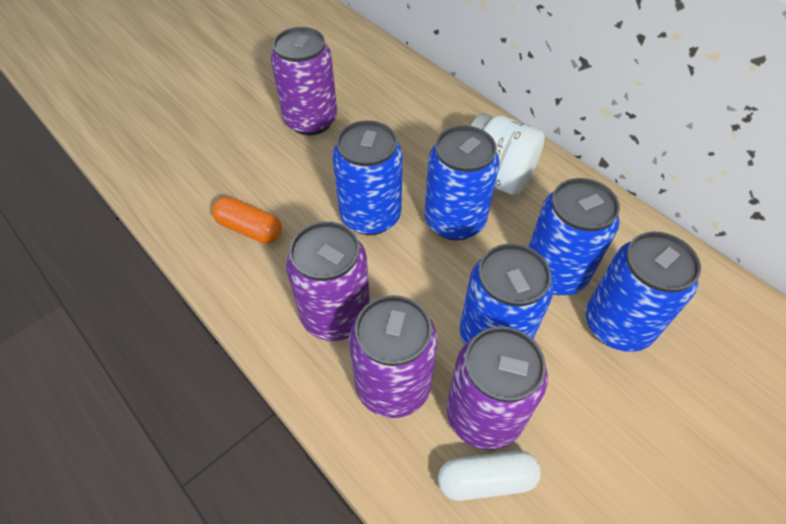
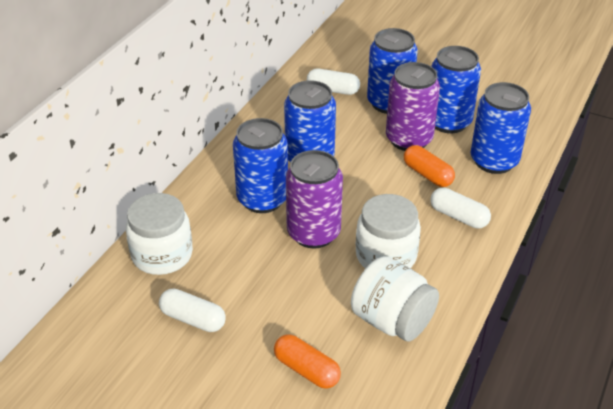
orange capsule: [212,197,282,244] = 1 -> [274,334,341,389] [404,145,455,187] = 2
purple can: [271,27,337,135] [286,221,370,341] [349,295,438,418] [447,326,548,450] = 4 -> [286,150,343,248] [386,62,440,151] = 2
white capsule: [438,450,541,501] = 1 -> [159,289,226,332] [307,68,360,95] [430,187,491,229] = 3
white jar: [471,113,545,195] = 1 -> [126,193,193,275] [351,256,439,342] [356,194,421,269] = 3

